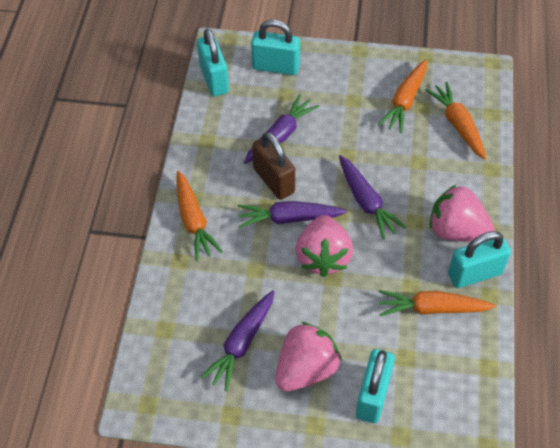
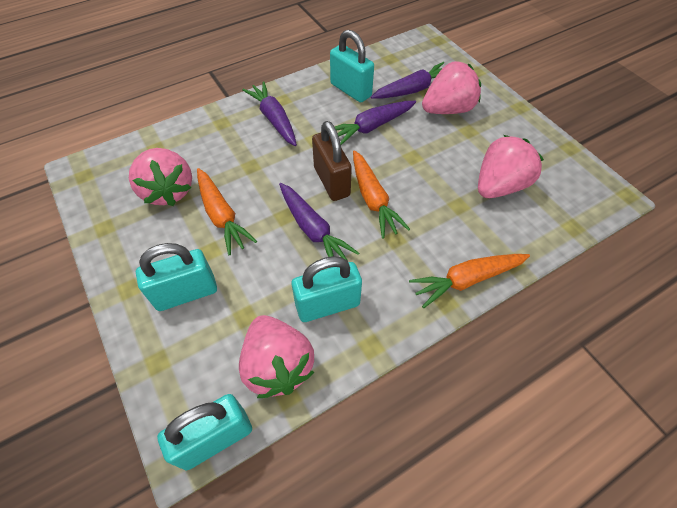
orange carrot: [176,171,223,261] [377,59,427,133] [378,290,496,316] [425,82,486,160] = 4 -> [197,168,257,255] [353,150,410,239] [409,254,530,308] = 3
pink strawberry: [275,322,342,391] [296,215,353,277] [430,184,495,242] = 3 -> [129,148,192,206] [239,315,314,398] [422,61,481,114] [478,135,544,198] = 4

